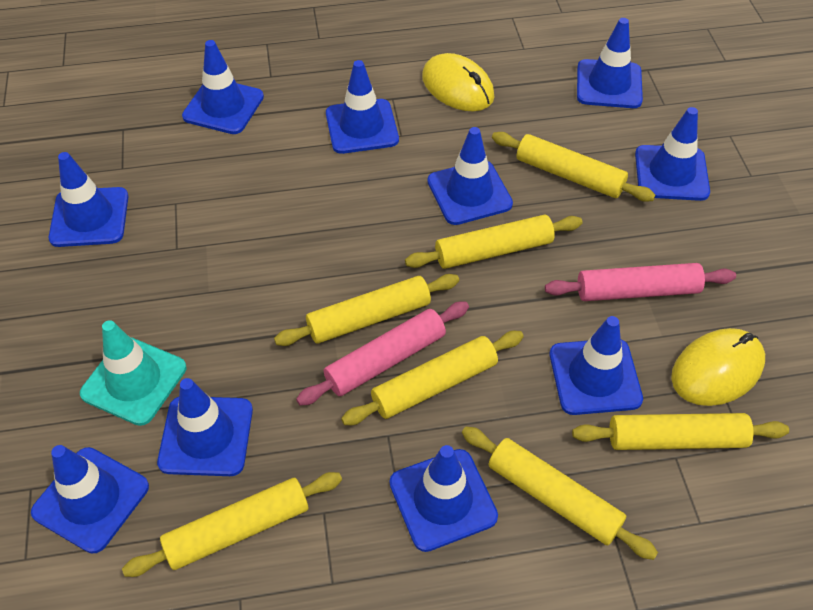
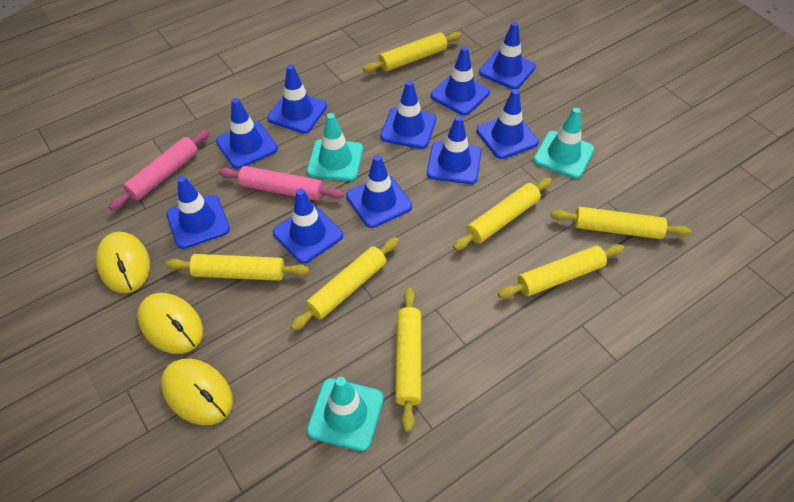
turquoise traffic cone: [80,320,186,426] = 1 -> [307,113,363,181] [307,377,384,451] [533,108,594,179] = 3
yellow mouse: [422,53,494,111] [671,328,765,406] = 2 -> [96,232,150,293] [137,293,203,354] [161,359,233,425] = 3

